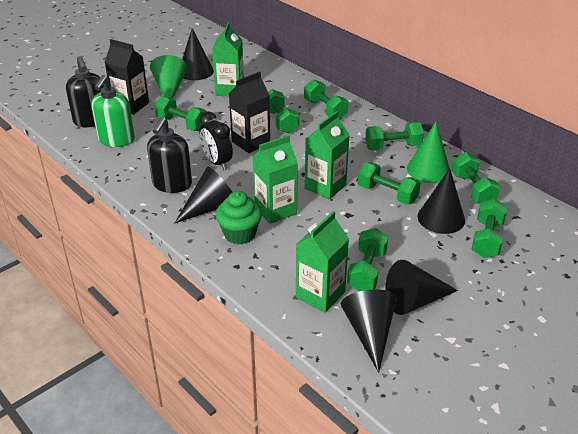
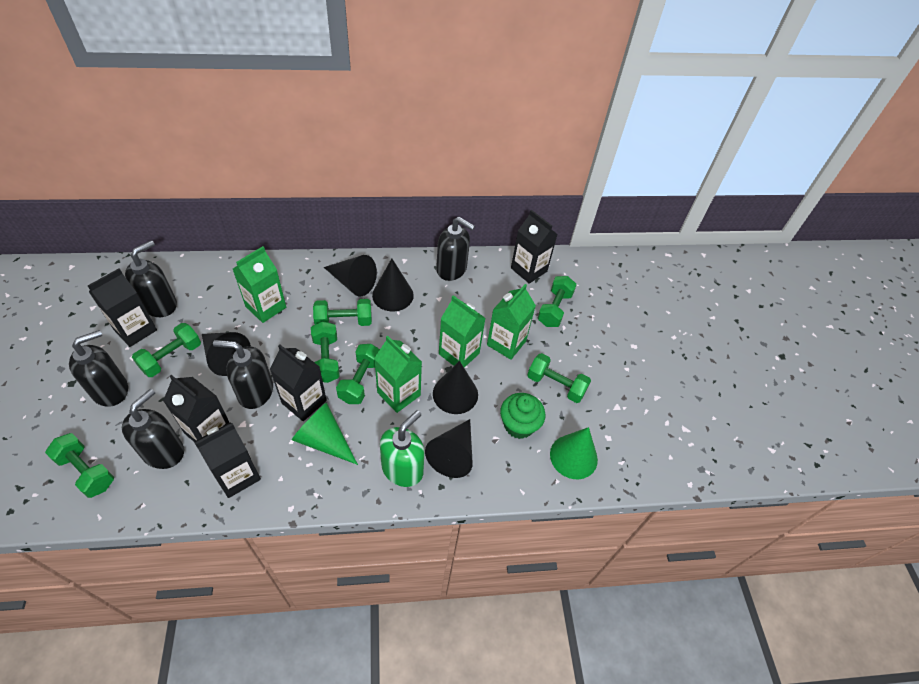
black carton: [105,39,149,115] [229,72,270,153] = 2 -> [88,268,157,347] [163,375,230,442] [195,422,261,498] [270,345,327,421] [511,210,558,284] = 5
black clock: [199,111,233,170] = 1 -> none = 0
black soap dispenser: [66,57,104,127] [147,117,192,193] = 2 -> [69,330,128,407] [122,389,184,469] [125,240,177,317] [213,340,273,409] [436,217,475,281] = 5
green dumbbell: [155,96,208,131] [268,89,299,133] [304,79,348,119] [347,228,388,292] [358,162,421,205] [365,122,424,151] [452,152,500,204] [471,199,507,258] = 8 -> [45,433,114,498] [132,323,201,377] [311,321,340,383] [313,299,372,326] [336,344,380,404] [527,353,591,403] [538,276,577,327] = 7

